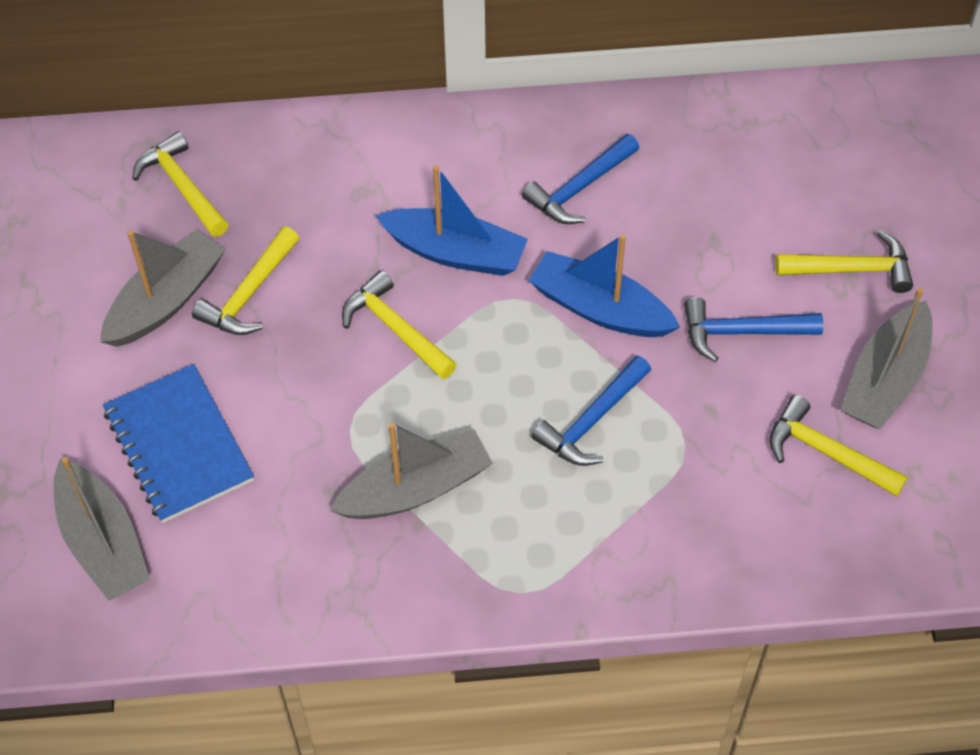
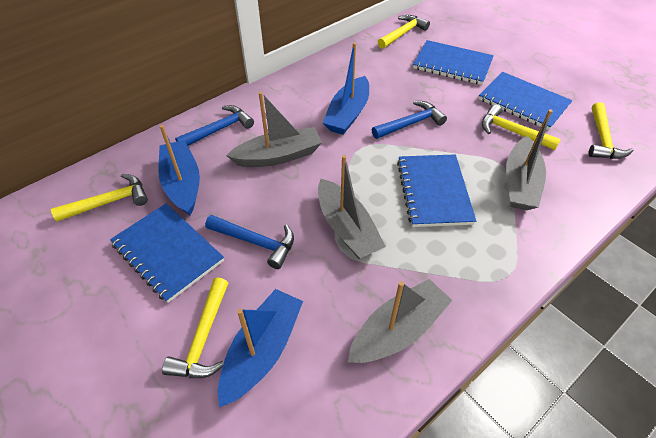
blue boat: [375,165,528,276] [528,234,680,337] = 2 -> [158,125,200,216] [218,289,303,407] [323,43,369,135] = 3
blue notebook: [103,364,254,523] = 1 -> [110,204,224,303] [397,154,476,227] [413,40,494,85] [479,72,572,130] = 4

